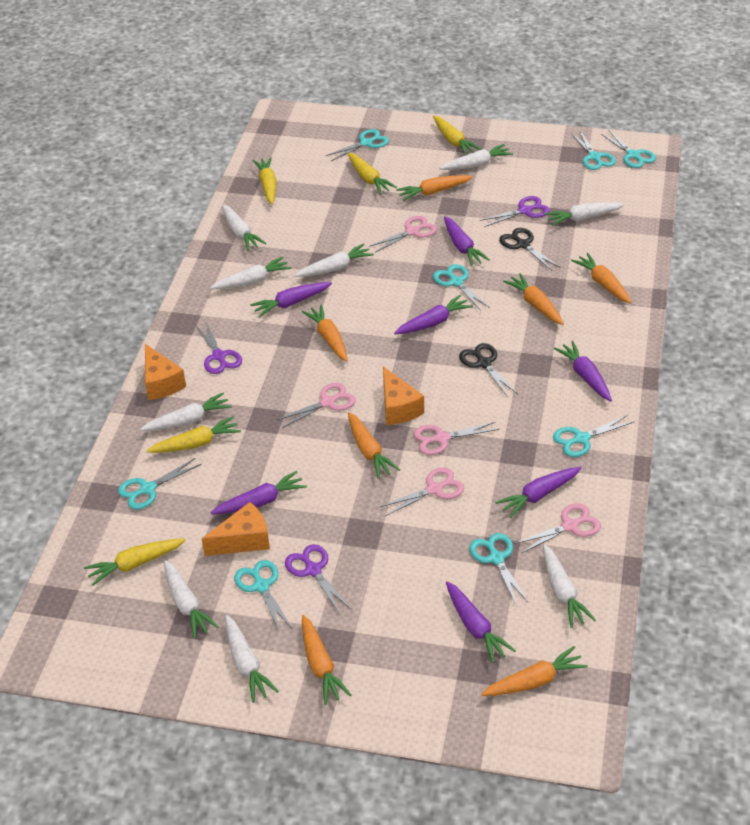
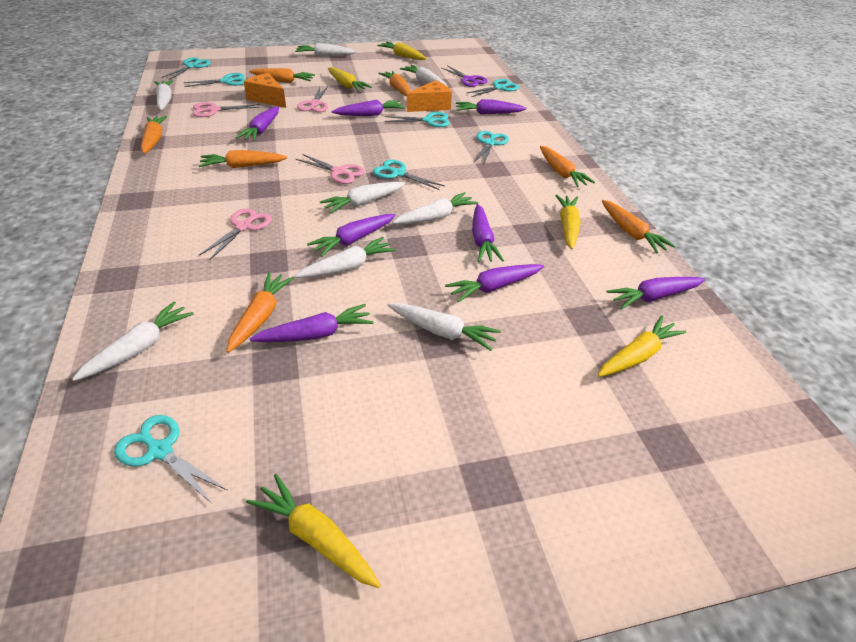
black scissors: [459,343,518,397] [499,228,560,270] = 2 -> none = 0
orange cheese: [145,344,186,400] [202,502,270,556] [383,366,424,425] = 3 -> [244,73,286,108] [407,80,452,112] = 2
pink scissors: [277,383,356,428] [369,216,437,252] [380,467,464,516] [414,422,499,455] [514,503,601,554] = 5 -> [193,102,260,117] [199,208,272,260] [296,154,365,184] [297,87,328,112] = 4
purple carrot: [210,471,307,514] [250,282,332,317] [394,295,473,334] [444,216,490,266] [446,581,516,663] [495,467,581,518] [554,341,612,401] = 7 -> [236,107,279,141] [250,304,373,342] [307,214,395,257] [332,100,404,116] [445,264,544,303] [456,99,527,115] [472,204,504,262] [607,277,705,309] = 8
purple scissors: [196,322,242,374] [285,544,351,614] [479,196,550,227] = 3 -> [442,65,487,87] = 1
turquoise scissors: [118,458,202,510] [234,560,292,632] [326,129,389,161] [433,264,490,311] [469,533,529,605] [553,415,635,457] [571,130,616,170] [601,130,656,168] = 8 -> [114,415,228,504] [162,57,211,80] [184,73,246,87] [373,160,445,190] [385,112,450,127] [467,79,519,97] [474,131,509,163] = 7
white carrot: [140,393,232,431] [164,560,219,639] [210,257,292,289] [222,204,266,251] [225,615,279,703] [294,243,374,277] [439,144,513,170] [543,544,596,628] [545,203,624,226] = 9 -> [72,301,194,381] [155,80,173,110] [295,43,357,57] [295,237,396,278] [320,182,405,214] [387,303,501,351] [392,192,478,224] [400,65,448,87] = 8

